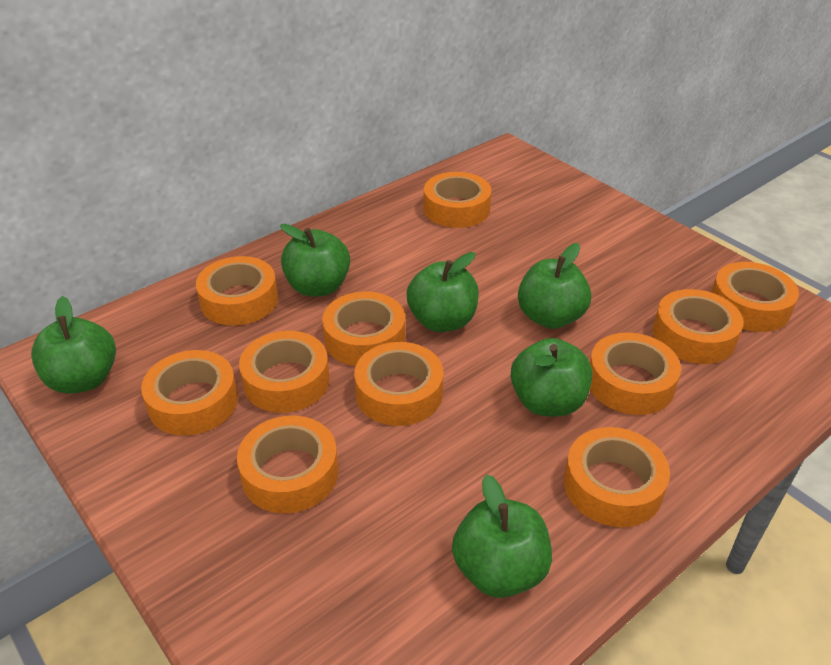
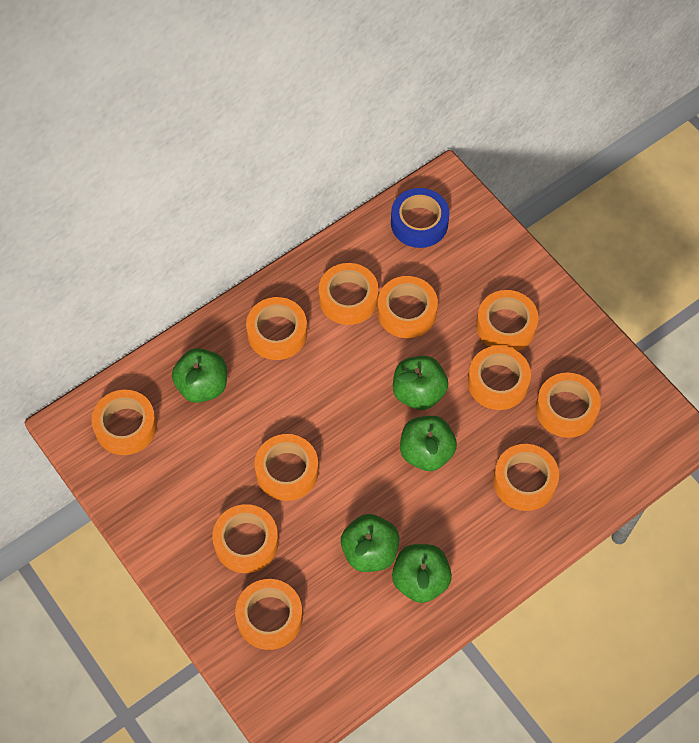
blue tape: none = 0 -> [391,188,450,248] = 1
green apple: [31,296,116,394] [280,224,350,297] [407,252,479,332] [452,474,552,598] [511,338,592,416] [518,243,591,329] = 6 -> [172,348,227,403] [341,514,399,572] [392,544,452,603] [393,356,448,410] [400,416,457,471] = 5

